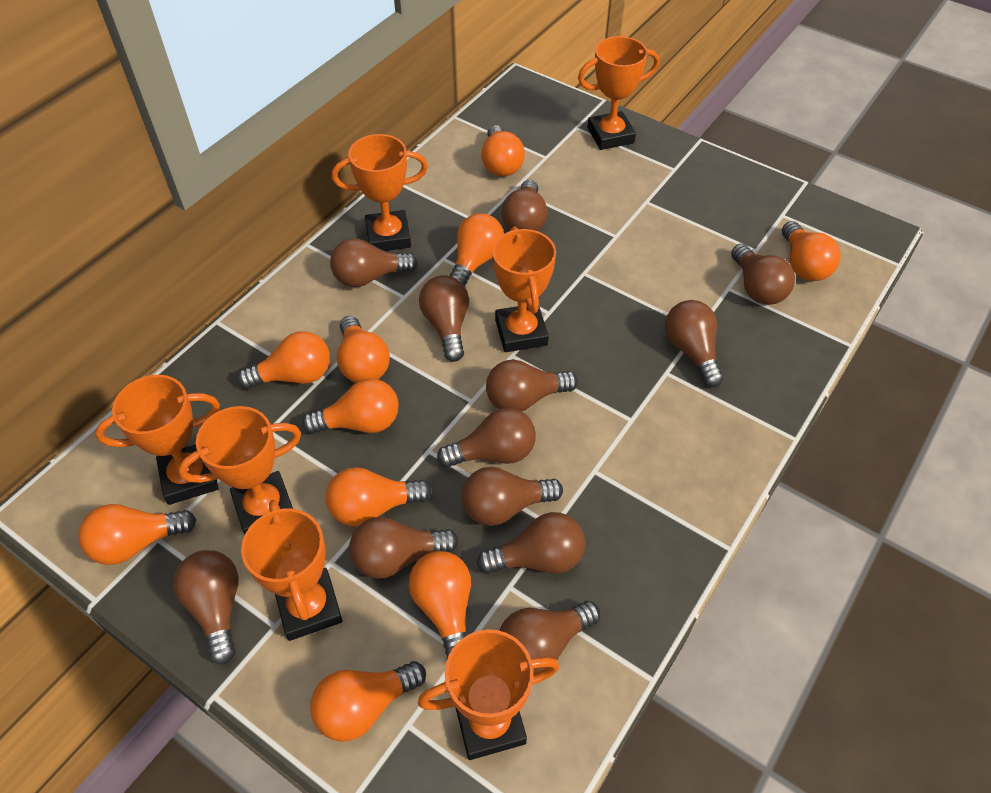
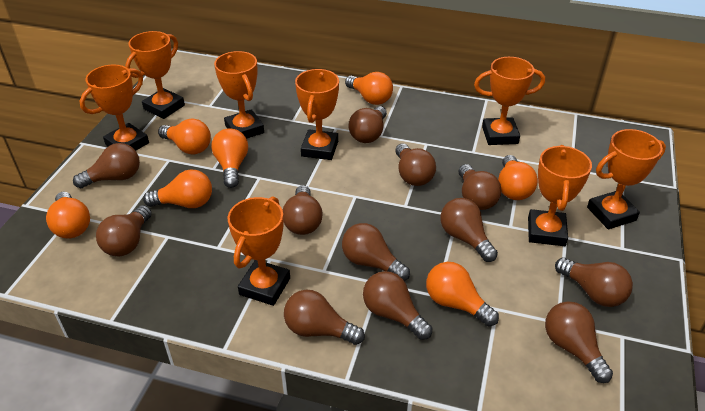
orange light bulb: [78,504,196,565] [238,331,330,389] [302,379,399,434] [310,661,426,742] [326,467,432,526] [337,316,390,383] [408,551,471,659] [450,213,504,287] [481,125,525,176] [782,221,841,281] = 10 -> [46,192,90,239] [143,169,212,208] [158,119,211,154] [212,128,248,188] [345,72,393,105] [426,262,499,326] [498,155,538,200] = 7
orange trophy: [95,375,220,505] [178,406,301,534] [241,500,343,641] [332,134,428,251] [418,629,559,760] [492,227,556,352] [578,36,659,150] = 7 -> [80,64,149,151] [125,31,185,119] [214,51,264,139] [227,196,290,306] [295,69,339,160] [474,57,545,145] [528,145,592,246] [587,129,666,229] = 8

